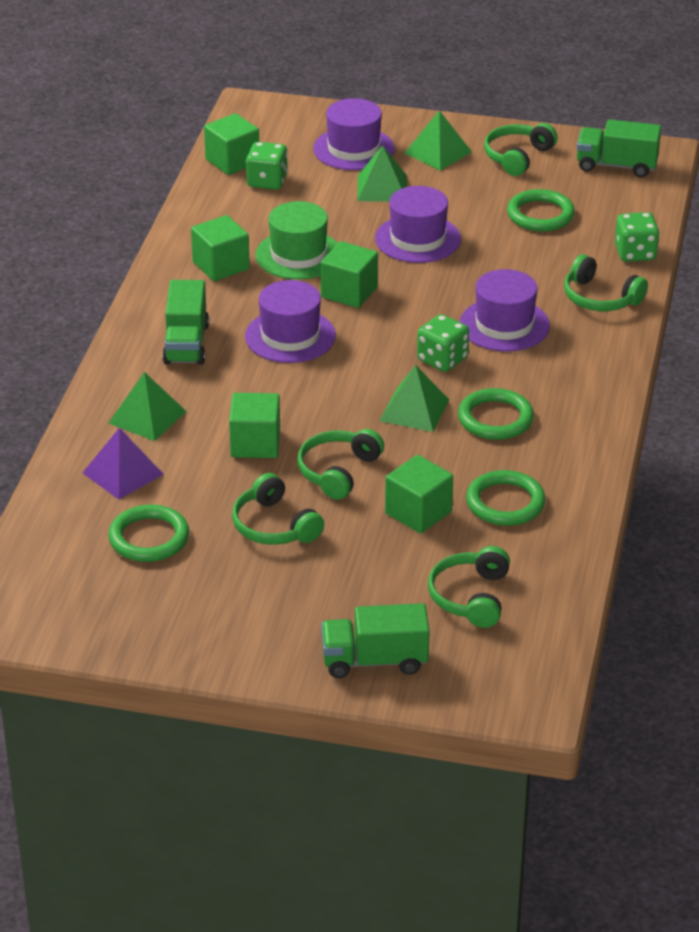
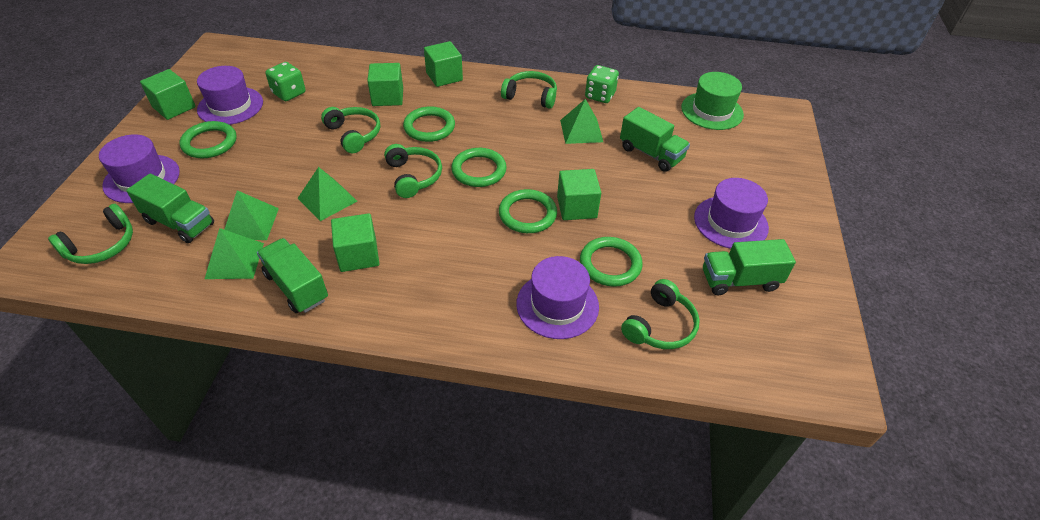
green dice: [246,142,288,190] [417,314,469,372] [615,212,659,262] = 3 -> [265,62,305,101] [585,65,619,103] = 2
green ring: [108,504,189,562] [458,388,534,440] [466,470,546,526] [507,189,575,231] = 4 -> [180,121,237,158] [403,106,455,142] [451,148,507,187] [499,189,557,233] [580,237,643,287] = 5
green truck: [162,280,209,365] [321,603,429,678] [577,119,661,177] = 3 -> [126,174,214,243] [257,238,328,313] [620,107,690,172] [703,239,796,295] = 4
purple pyramid: [82,428,164,500] = 1 -> none = 0

